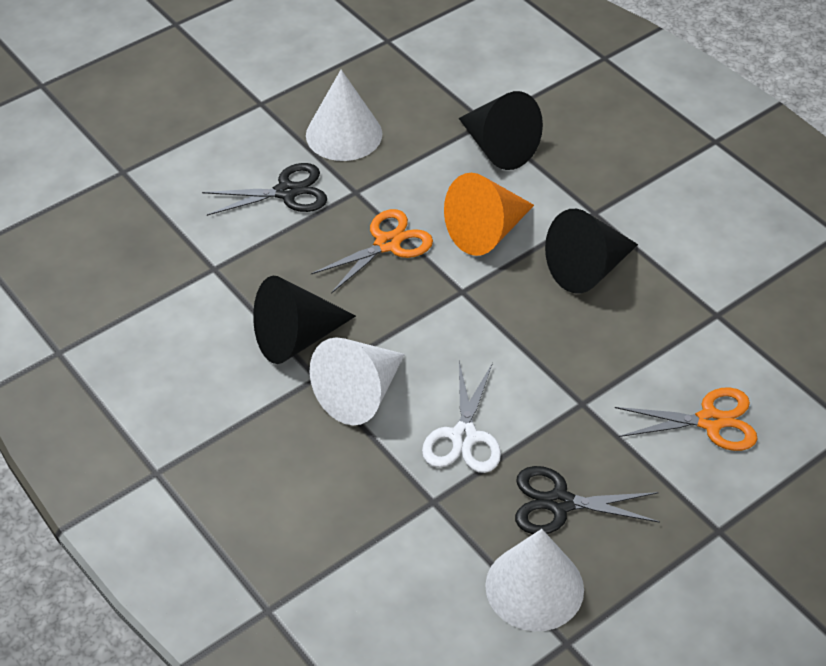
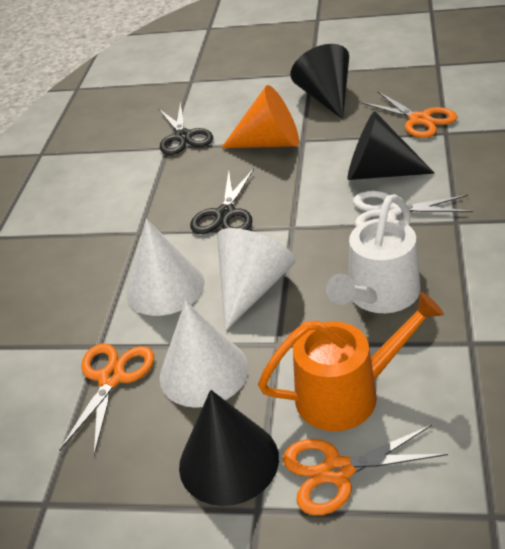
orange scissors: [311,209,433,294] [615,388,757,451] = 2 -> [59,343,154,455] [283,425,448,515] [361,92,457,138] = 3
orange watering can: none = 0 -> [258,292,444,431] = 1
white watering can: none = 0 -> [326,194,421,313] = 1

